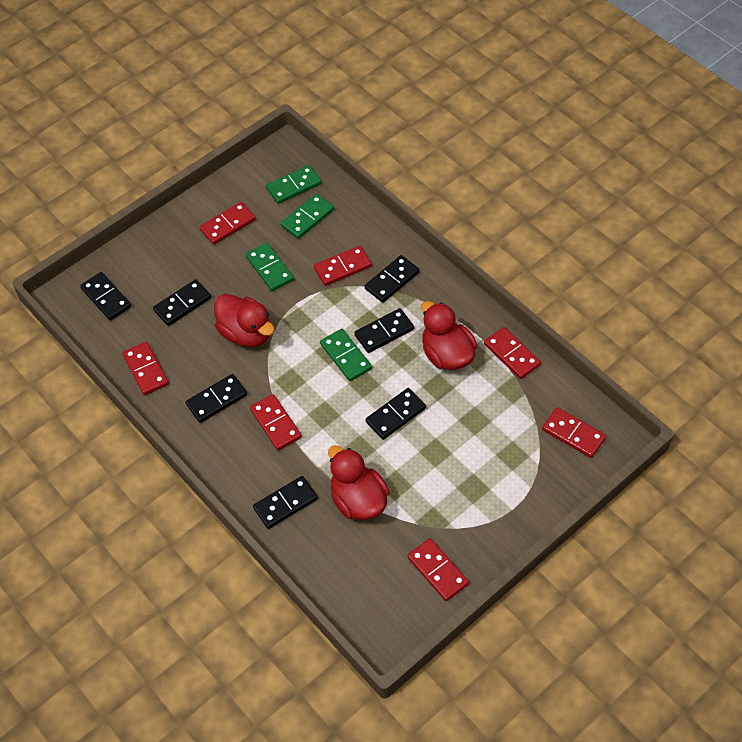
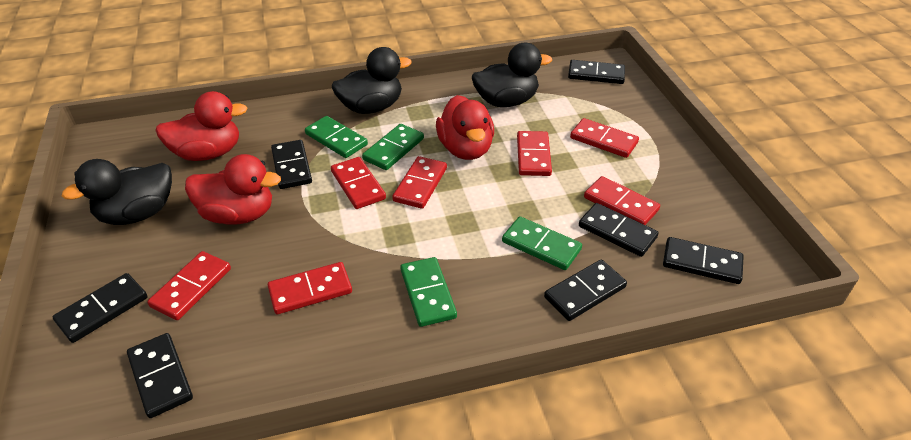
black duck: none = 0 -> [62,159,172,225] [332,47,412,114] [472,43,552,107] = 3

